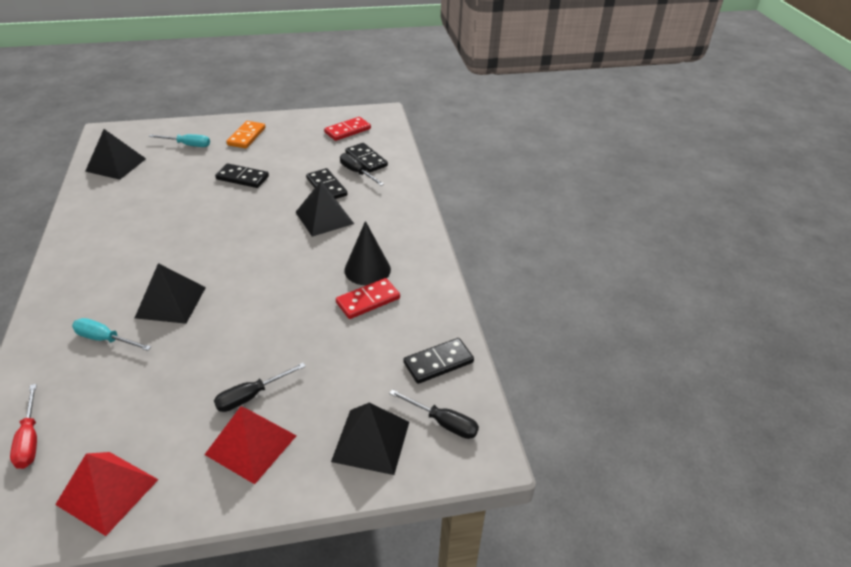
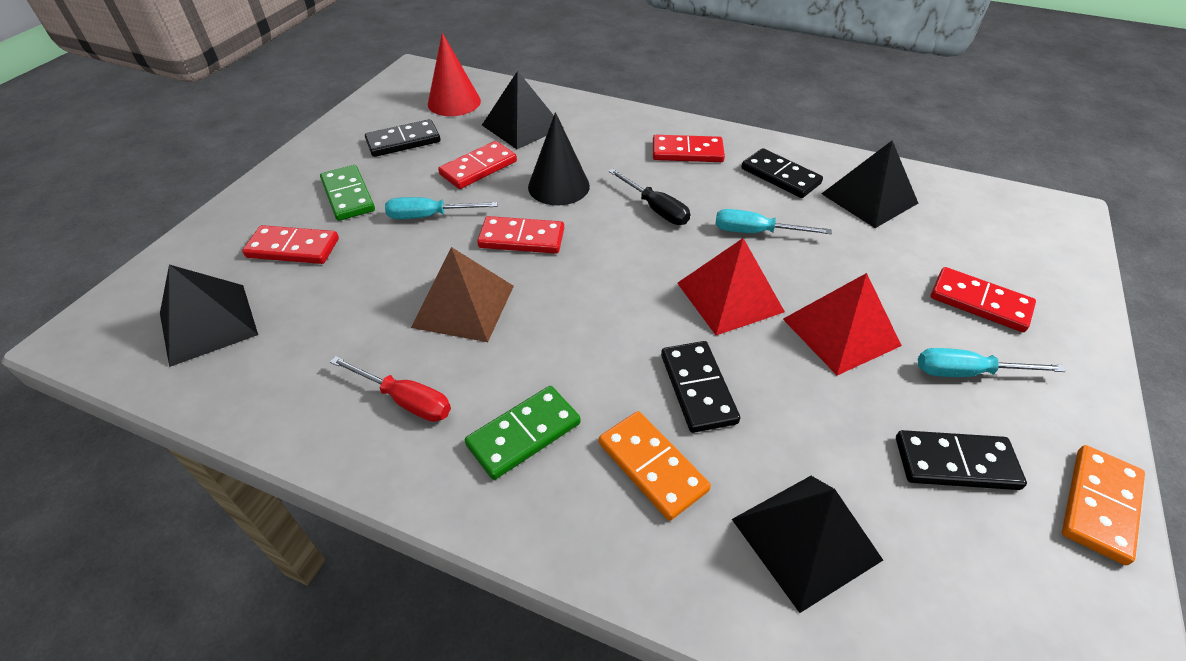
black screwdriver: [214,363,306,412] [340,153,384,186] [389,389,479,439] = 3 -> [608,169,690,225] = 1
brown pyramid: none = 0 -> [411,247,514,342] = 1
green domino: none = 0 -> [320,165,375,221] [465,386,581,480] = 2
orange domino: [226,121,265,148] = 1 -> [599,411,711,521] [1062,445,1145,565] = 2
red cone: none = 0 -> [428,33,481,116] = 1
red domino: [324,117,371,141] [336,278,400,319] = 2 -> [242,225,339,264] [438,141,517,189] [477,216,564,254] [653,135,725,162] [931,267,1036,332] = 5
turquoise screwdriver: [72,318,151,351] [149,134,210,147] = 2 -> [385,197,498,219] [715,209,832,234] [918,348,1066,377] = 3

